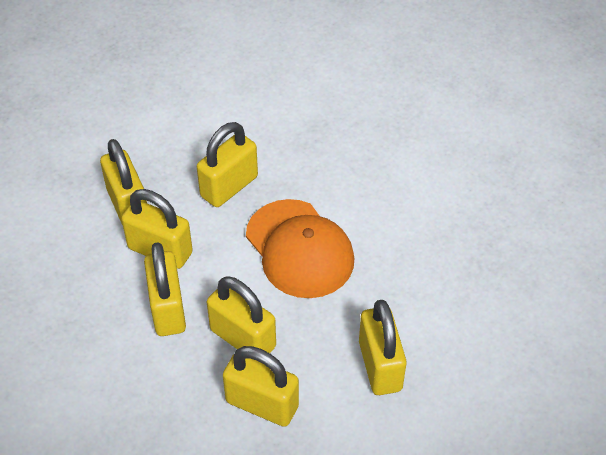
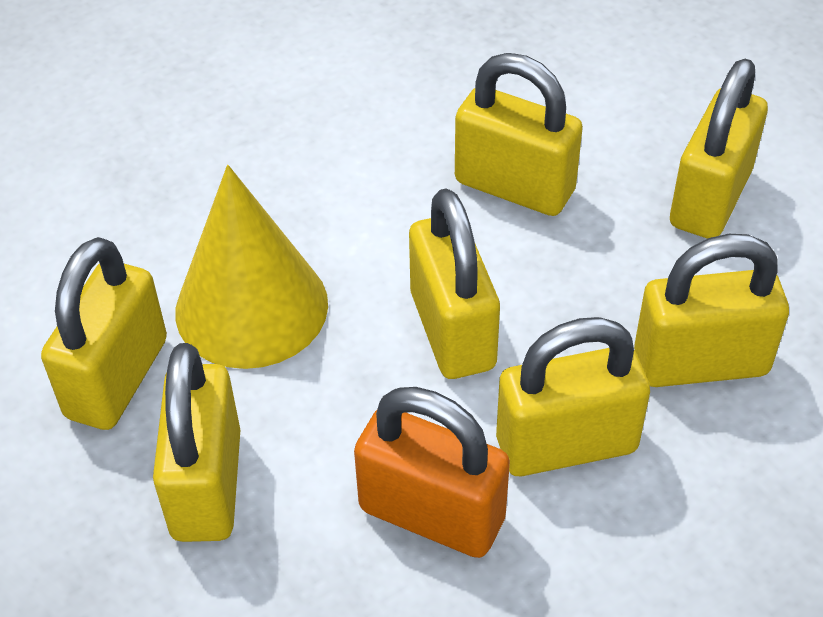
orange cap: [246,199,354,298] = 1 -> none = 0
orange padlock: none = 0 -> [354,387,510,558] = 1
yellow cone: none = 0 -> [175,165,328,369] = 1

